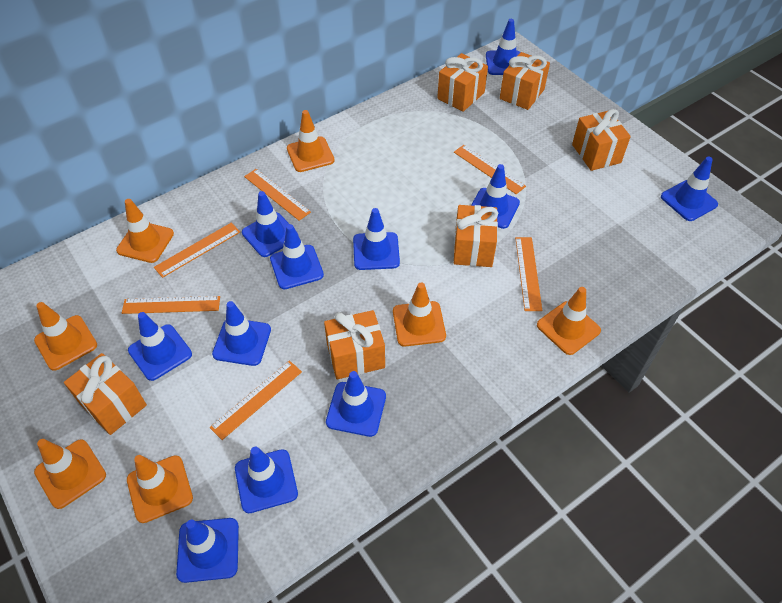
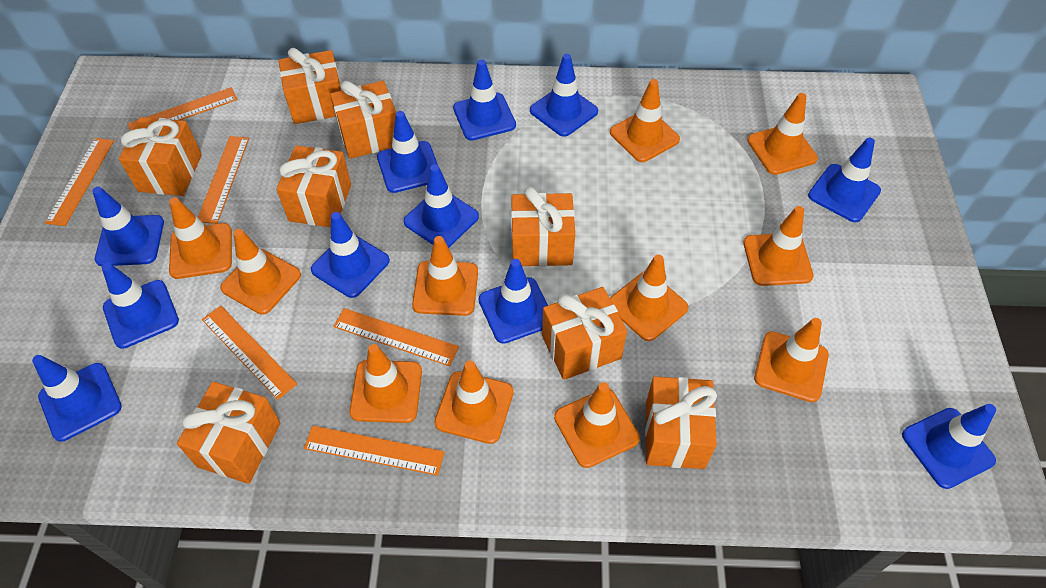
orange gift: [64,353,147,435] [324,310,385,379] [437,53,488,112] [454,205,498,267] [500,52,550,110] [572,109,631,171] = 6 -> [119,117,202,196] [177,382,281,484] [276,145,351,227] [278,48,342,124] [330,81,396,159] [511,186,575,267] [542,287,627,380] [645,376,717,469] = 8
orange traffic cone: [34,302,97,371] [34,439,106,509] [116,199,174,263] [127,455,193,523] [287,110,335,172] [393,283,446,347] [537,287,601,355] = 7 -> [169,197,232,279] [220,229,301,315] [349,344,422,423] [412,236,478,316] [434,361,514,444] [554,382,640,468] [610,79,680,162] [610,254,689,341] [743,206,814,286] [747,93,818,175] [754,318,829,402] = 11

